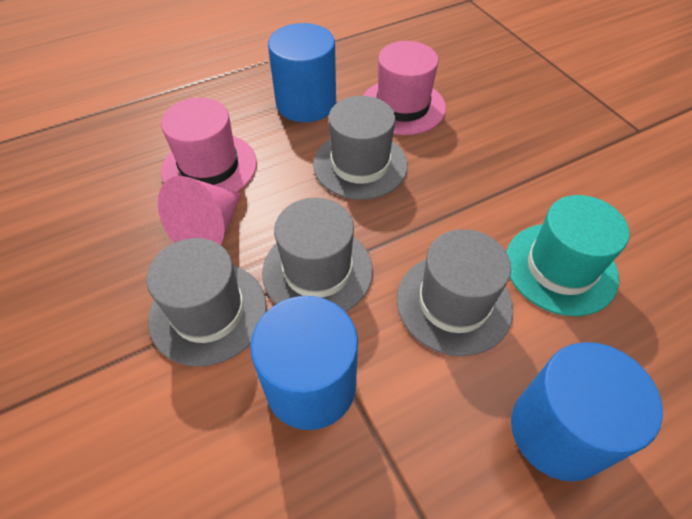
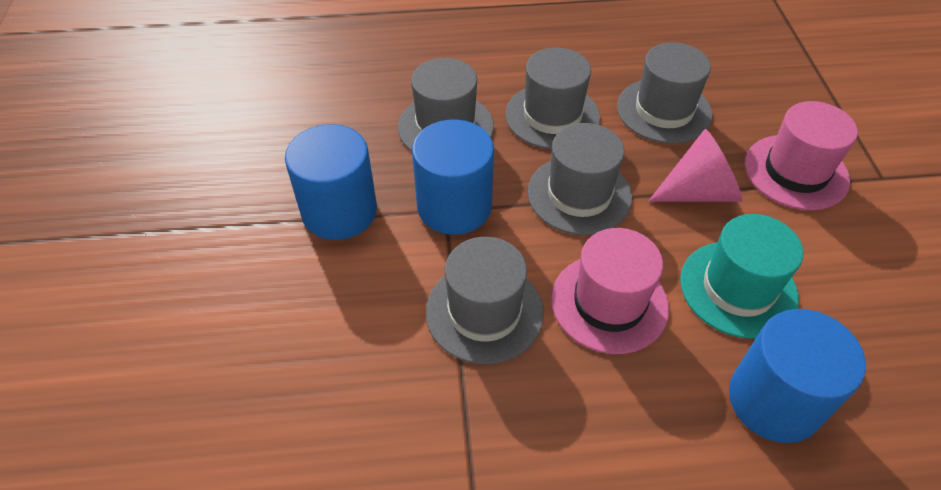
grey hat: [146,238,267,367] [262,198,373,312] [313,96,408,200] [397,229,513,356] = 4 -> [398,58,494,151] [426,237,544,364] [505,48,600,149] [528,123,632,235] [617,42,713,144] = 5

